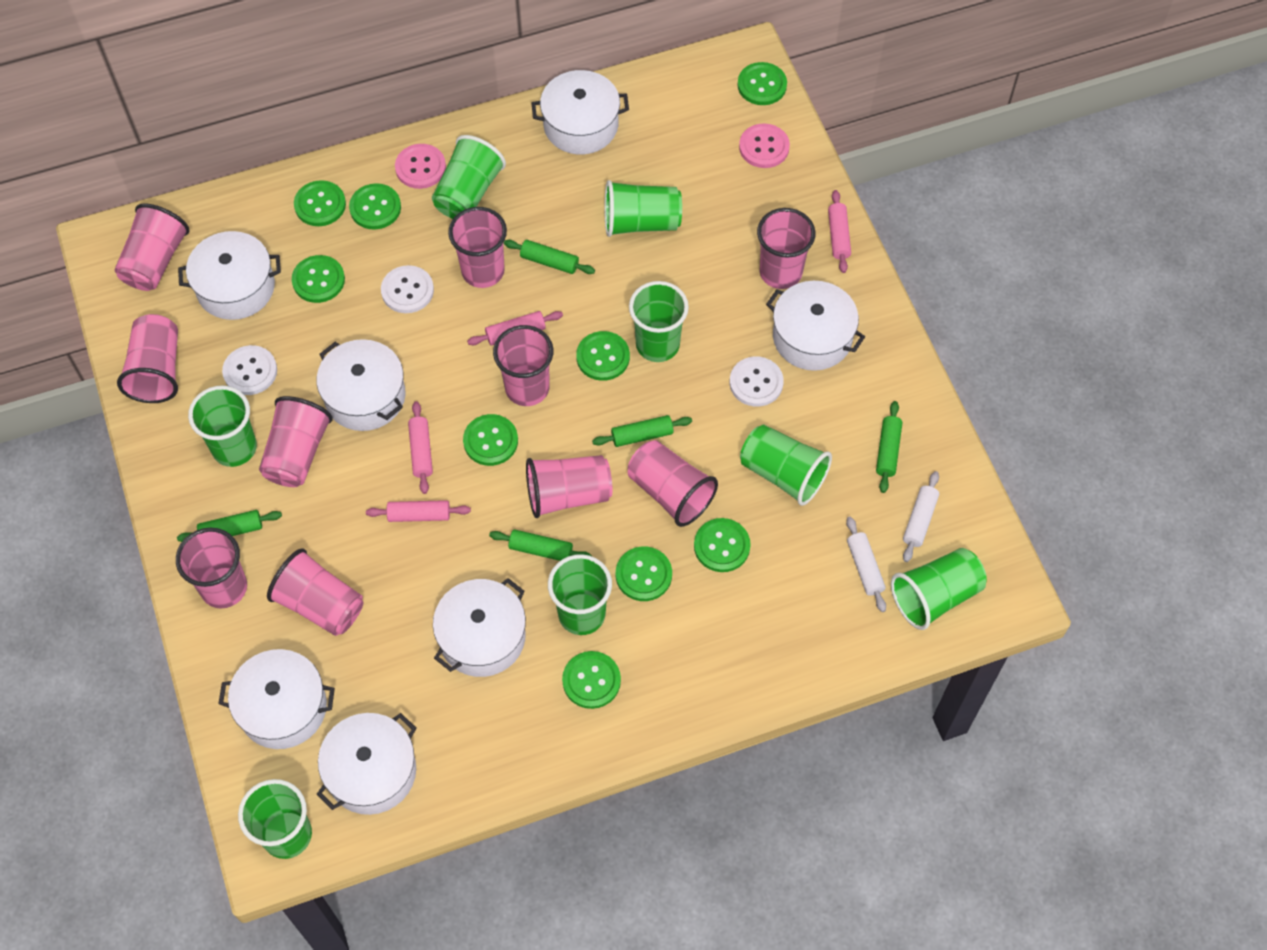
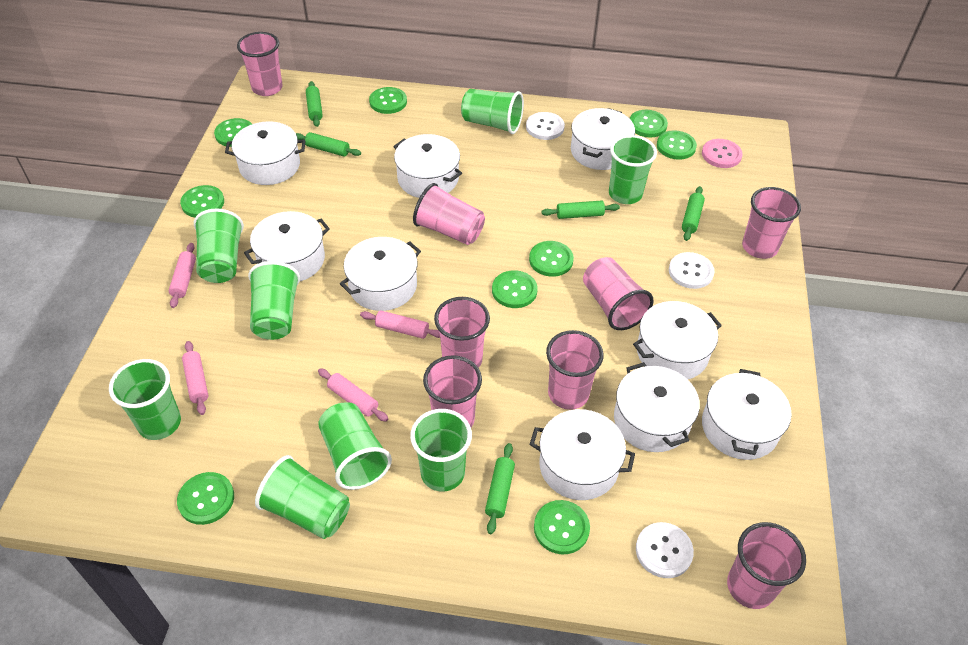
pink button: [395,144,446,189] [739,123,790,168] = 2 -> [702,139,743,168] = 1
pink cup: [114,203,190,291] [117,314,178,403] [176,528,247,609] [259,396,333,487] [267,549,363,636] [448,207,507,288] [493,325,554,406] [526,455,612,518] [628,440,718,527] [757,208,816,289] = 10 -> [237,32,283,96] [413,183,485,245] [423,355,482,427] [434,297,490,368] [546,330,604,410] [583,257,654,330] [727,522,806,609] [742,187,801,259] = 8
white pot: [178,231,281,320] [218,649,335,749] [316,713,416,815] [317,339,406,431] [433,578,526,677] [531,70,629,154] [766,281,865,371] = 7 -> [225,121,306,185] [244,211,330,281] [340,237,421,311] [393,134,462,198] [529,409,635,500] [571,108,635,170] [614,362,700,452] [633,301,722,379] [702,369,792,460] = 9
white rolling pin: [846,517,886,612] [903,471,939,562] = 2 -> none = 0

